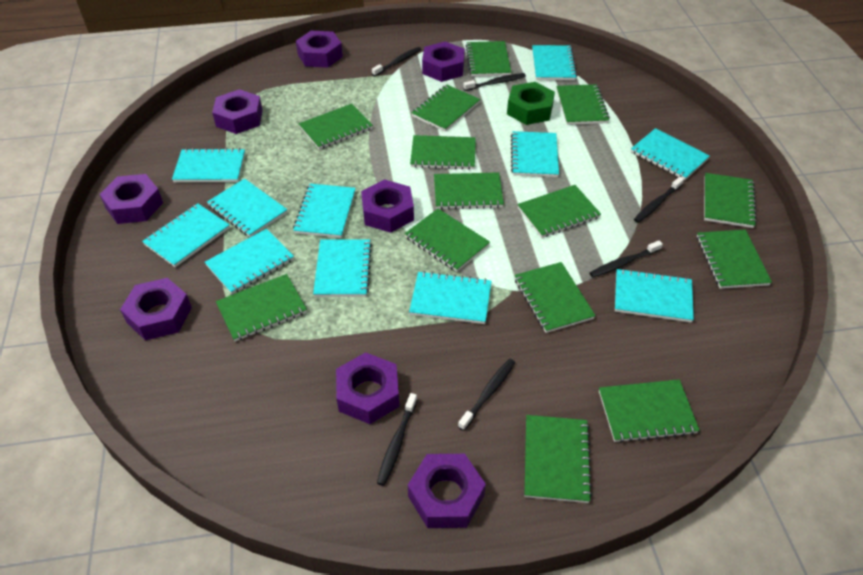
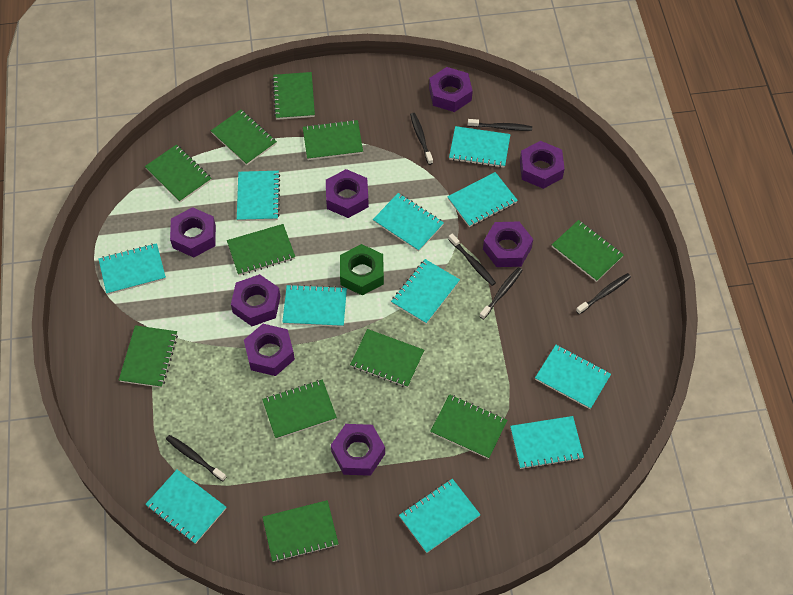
green notebook: [216,274,307,342] [299,104,373,150] [405,209,490,272] [410,135,476,170] [411,85,480,132] [434,172,504,210] [466,41,511,77] [514,262,596,333] [517,185,601,238] [524,415,592,503] [556,84,610,125] [599,379,700,443] [697,230,772,289] [704,173,757,228] = 14 -> [119,325,178,388] [145,144,212,202] [211,109,277,165] [227,224,295,275] [262,380,337,439] [263,500,339,562] [272,72,315,120] [303,120,363,160] [350,329,424,388] [430,394,507,459] [552,220,624,282] = 11

